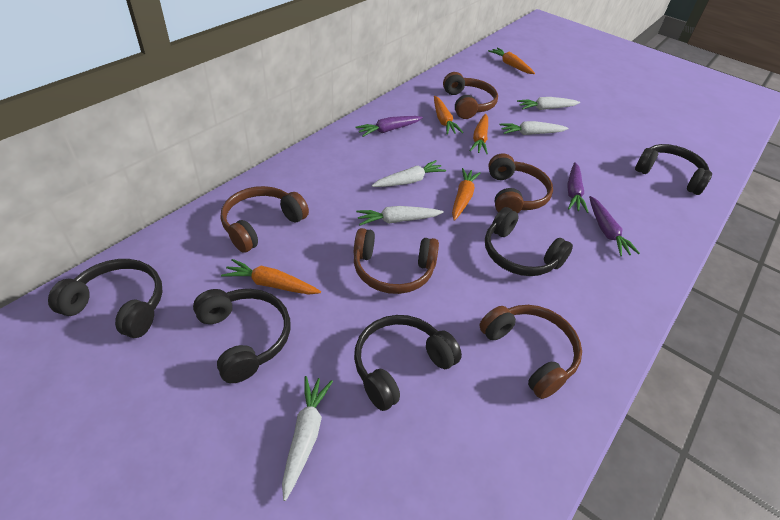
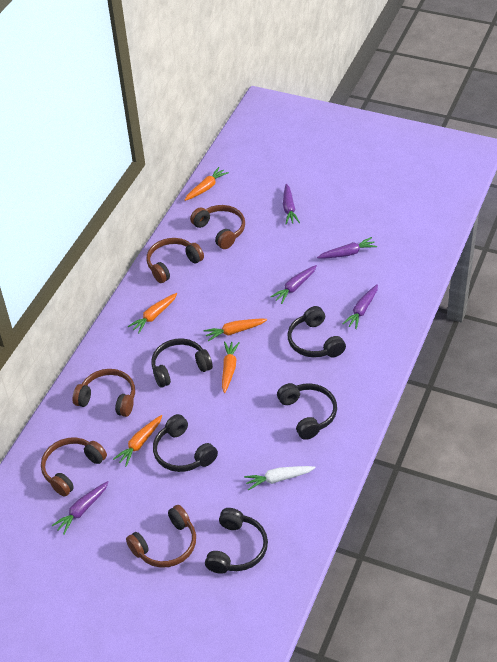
purple carrot: [355,116,423,137] [568,162,589,213] [589,196,640,256] = 3 -> [51,481,109,535] [270,265,317,304] [283,184,300,224] [317,237,377,259] [343,284,378,329] = 5
white carrot: [282,376,333,501] [356,206,444,225] [372,160,446,187] [499,121,569,135] [517,97,580,110] = 5 -> [244,466,316,490] = 1

